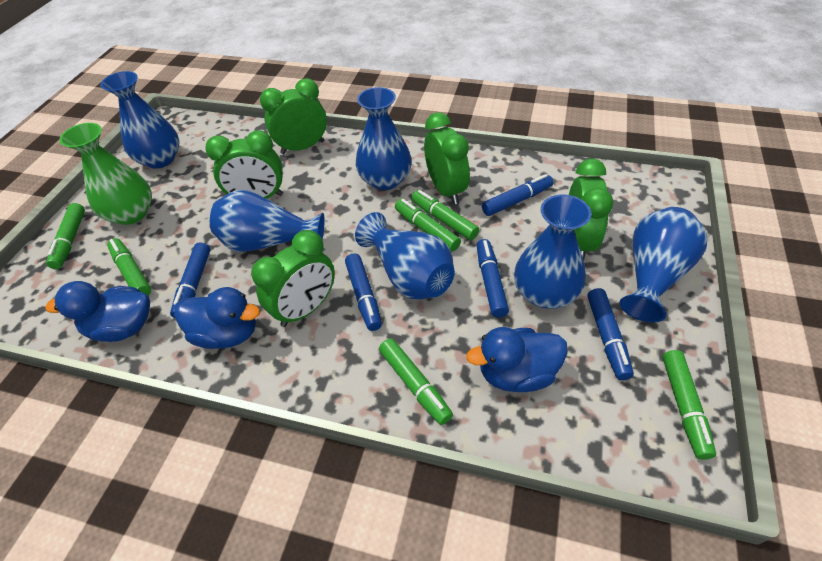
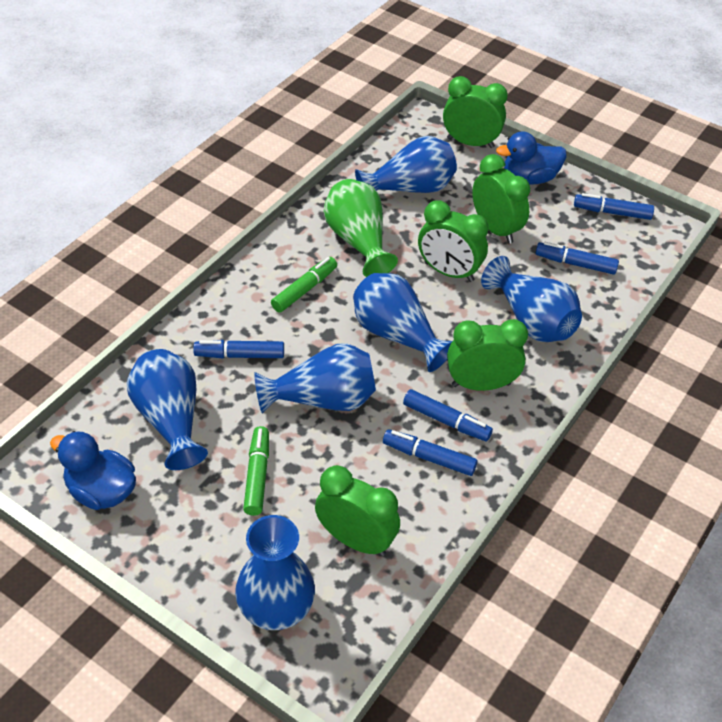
blue duck: [45,281,150,342] [174,287,260,349] [466,327,568,392] = 3 -> [50,431,136,510] [496,131,566,185] = 2
green marker: [46,203,85,269] [107,238,151,295] [379,338,453,425] [395,199,461,251] [411,190,479,240] [663,350,716,460] = 6 -> [243,426,269,516] [271,257,337,313] = 2

